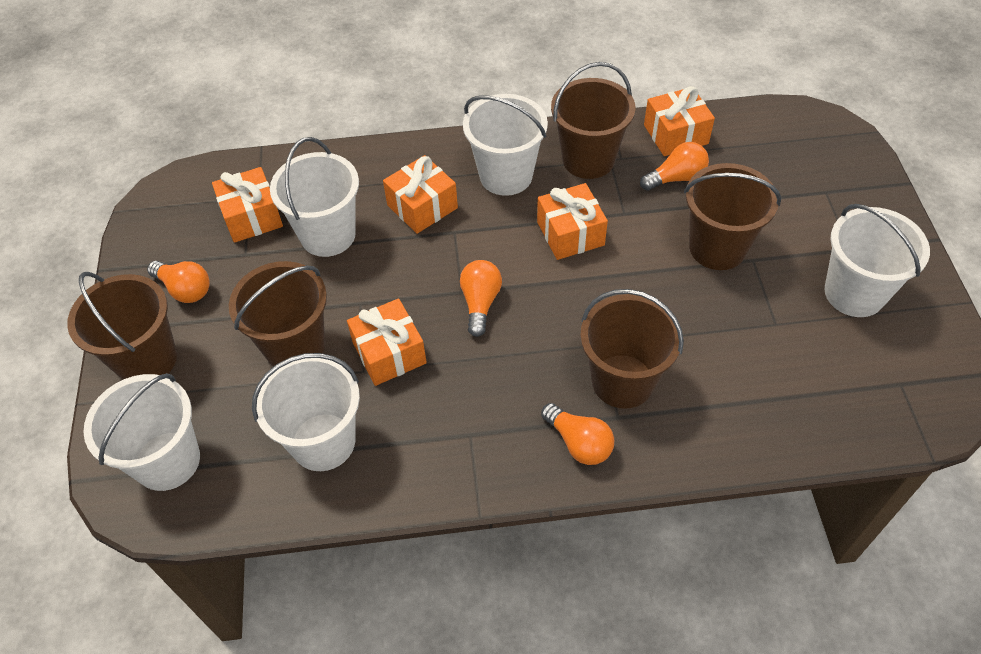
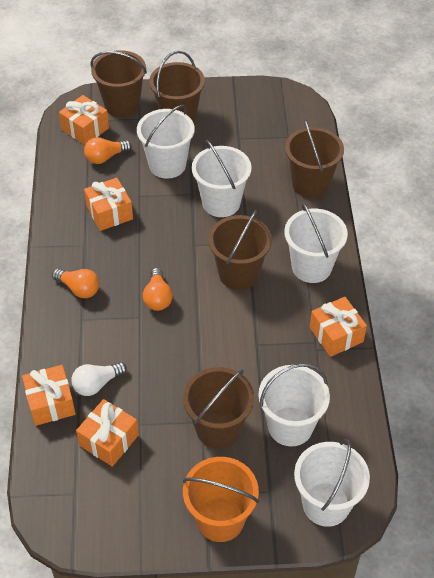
orange bucket: none = 0 -> [183,457,259,542] = 1
orange light bulb: [147,261,210,303] [460,260,502,337] [541,403,614,465] [640,142,709,191] = 4 -> [52,269,99,298] [84,137,131,164] [143,268,173,311] = 3
white light bulb: none = 0 -> [71,362,127,396] = 1

